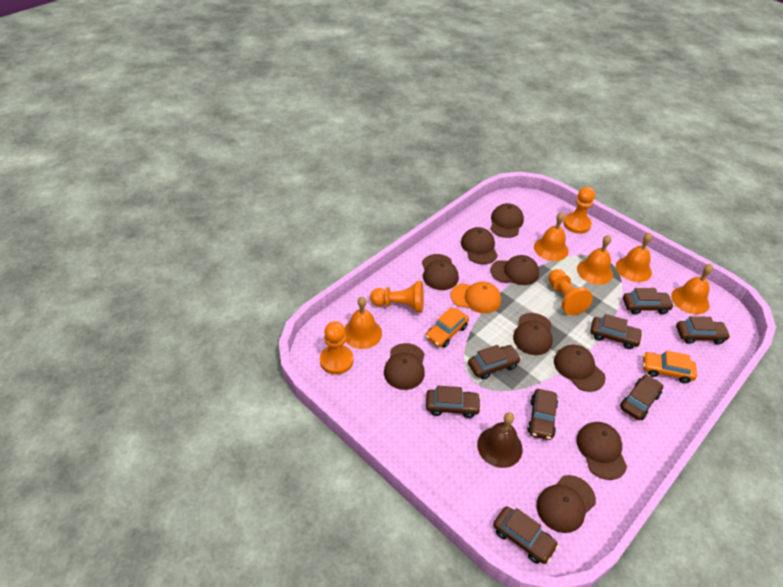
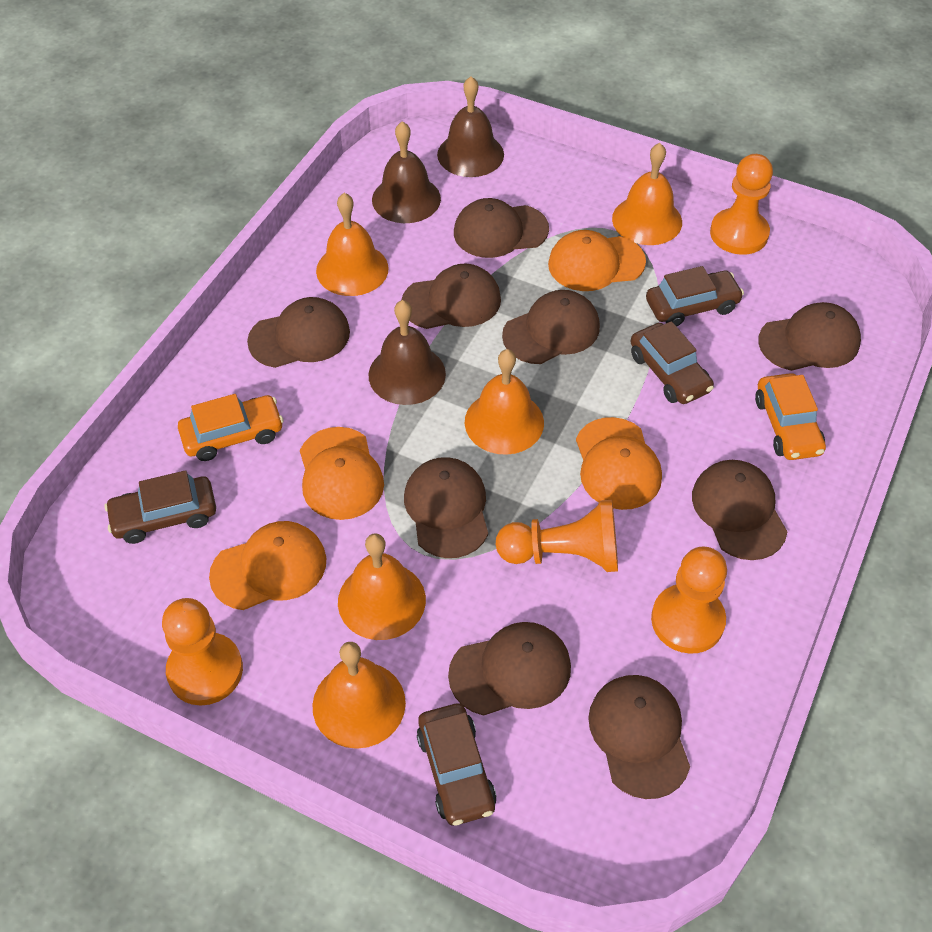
brown bell: [477,412,523,468] = 1 -> [369,300,446,405] [372,121,441,223] [437,76,504,177] = 3
brown car: [426,386,481,418] [468,345,521,380] [493,506,559,564] [527,389,558,440] [590,314,643,349] [620,374,663,420] [623,288,674,315] [676,316,731,345] = 8 -> [104,470,216,544] [417,703,497,826] [631,321,714,404] [646,266,744,327] = 4
orange cap: [451,281,501,314] = 1 -> [209,521,326,610] [300,427,384,520] [548,230,646,291] [576,417,662,510] = 4

